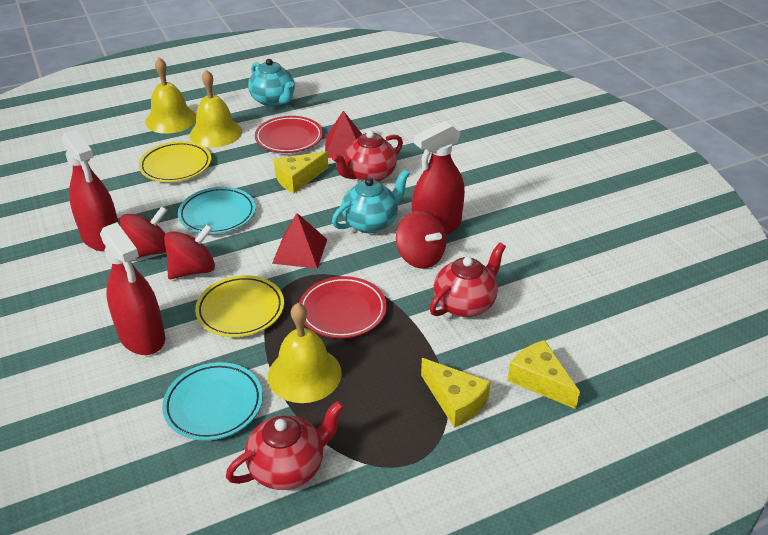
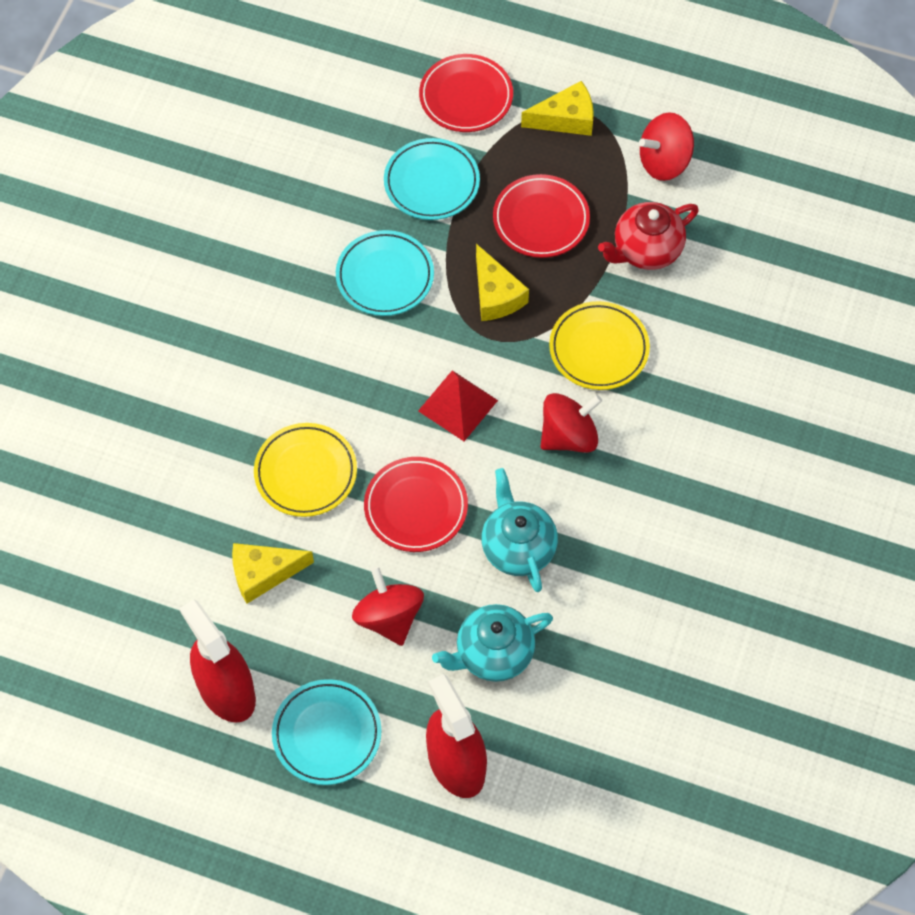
red plate: [255,116,323,153] [299,276,387,338] = 2 -> [364,457,468,552] [419,54,513,132] [493,174,590,258] = 3
red pyramid: [272,213,327,269] [325,111,362,158] = 2 -> [418,371,498,441] = 1
red spray bottle: [62,129,119,251] [100,222,165,355] [412,121,465,235] = 3 -> [179,599,256,723] [426,674,487,798] = 2
red teapot: [226,401,344,490] [332,130,403,182] [429,242,506,317] = 3 -> [598,202,699,270] = 1
turquoise plate: [162,362,263,441] [178,187,256,234] = 2 -> [272,679,382,785] [336,230,434,316] [384,138,480,220] = 3
yellow bell: [145,57,196,134] [190,70,242,147] [268,303,342,403] = 3 -> none = 0

